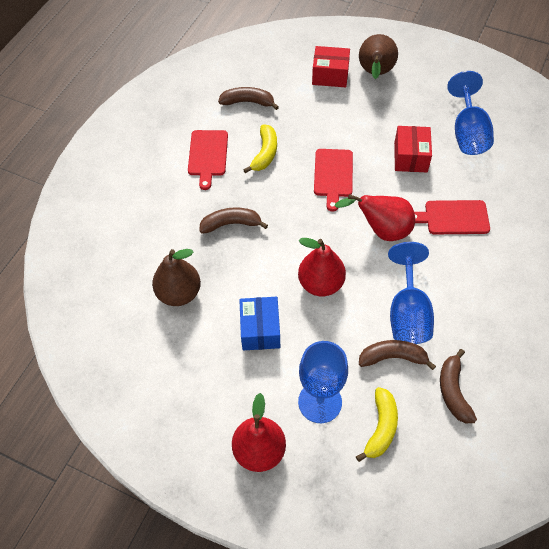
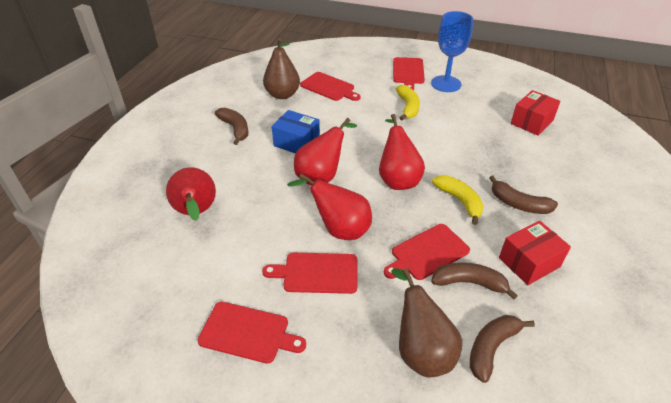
blue goblet: [298,341,348,423] [388,242,434,344] [447,71,494,155] = 3 -> [431,11,473,92] = 1
red cutting board: [188,130,228,190] [314,149,353,212] [414,200,490,234] = 3 -> [198,302,306,363] [262,253,357,294] [300,72,361,101] [384,224,470,280] [393,57,425,90] = 5
red pear: [232,393,286,472] [298,238,346,296] [334,194,415,241] = 3 -> [166,167,216,221] [287,173,372,240] [294,118,357,186] [379,114,425,190] = 4

